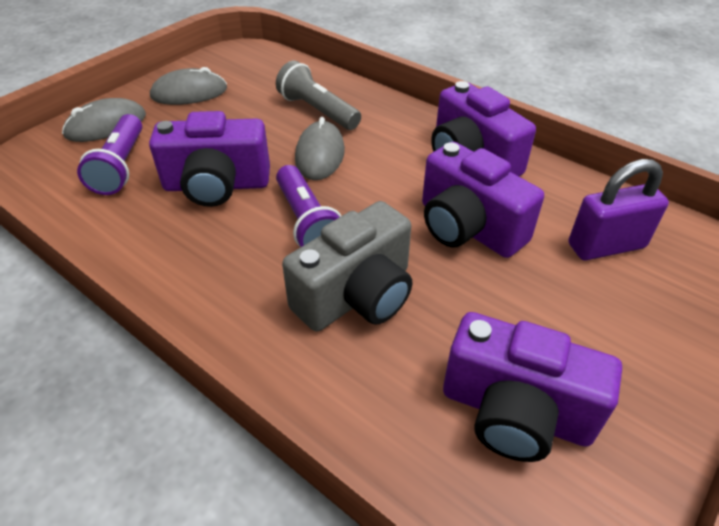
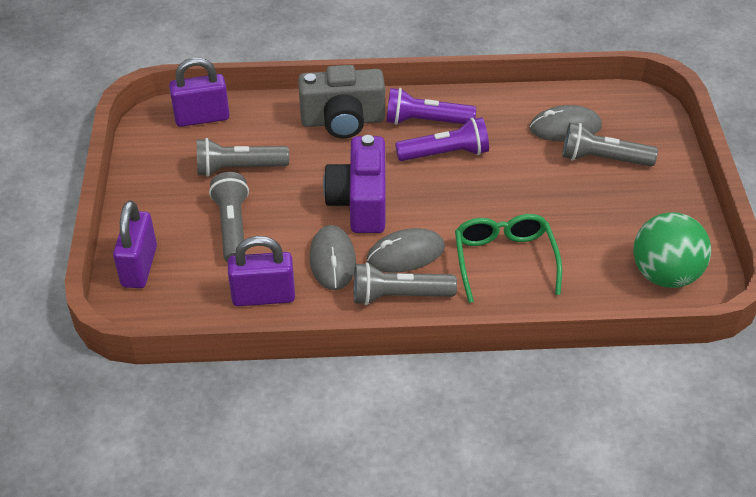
green ball: none = 0 -> [633,212,711,288] = 1
green glasses: none = 0 -> [455,214,562,303] = 1
grey flashlight: [276,61,361,130] = 1 -> [197,138,289,177] [209,172,249,263] [353,262,457,305] [562,123,658,166] = 4
purple camera: [149,111,270,207] [422,142,544,258] [431,81,536,176] [443,312,622,462] = 4 -> [323,135,386,233] = 1
purple padlock: [569,159,669,260] = 1 -> [113,200,157,288] [169,57,230,127] [228,236,295,306] = 3

